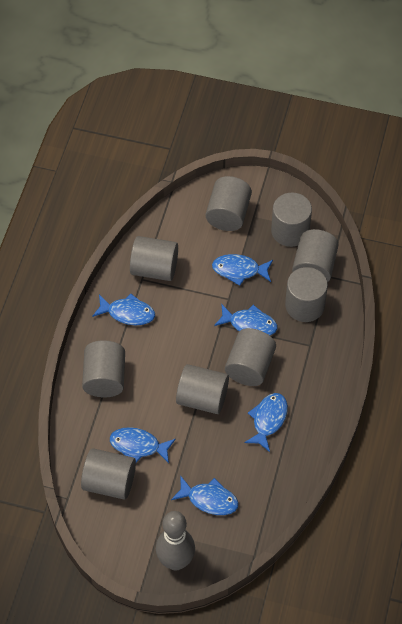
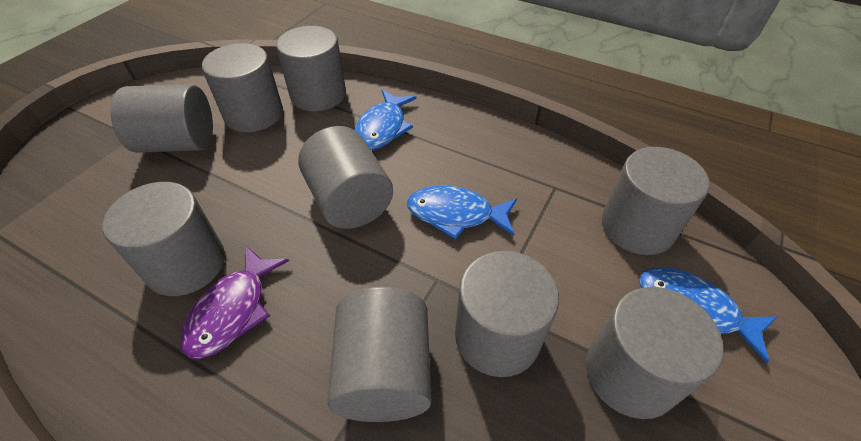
blue fish: [92,293,155,325] [110,427,176,463] [171,477,238,515] [212,254,273,286] [214,304,277,336] [244,393,288,452] = 6 -> [354,89,417,150] [407,186,517,240] [639,267,777,363] = 3
grey bowling pin: [156,511,195,571] = 1 -> none = 0
purple fish: none = 0 -> [180,245,289,359] = 1

